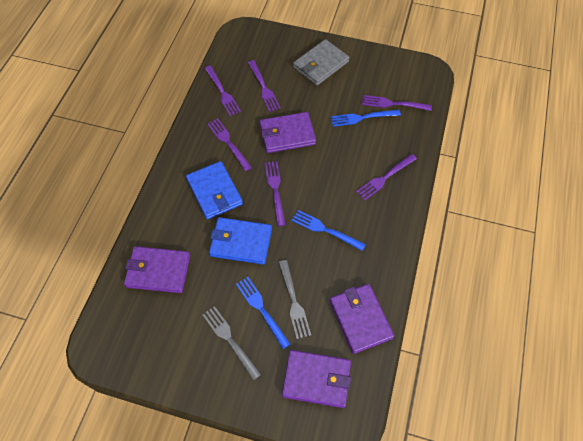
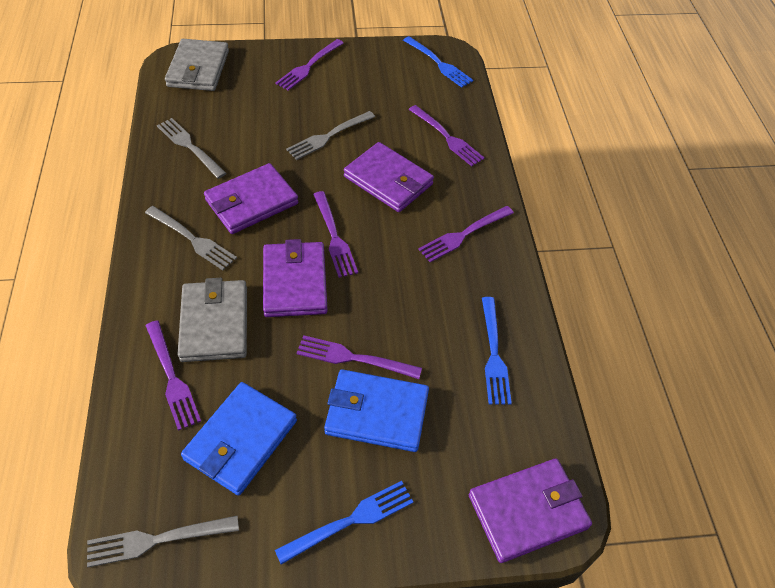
grey fork: [202,306,261,380] [279,260,311,339] = 2 -> [87,516,239,567] [145,206,237,270] [157,118,227,179] [286,111,375,160] = 4
grey wallet: [293,39,349,86] = 1 -> [165,39,229,91] [177,278,247,362] = 2

